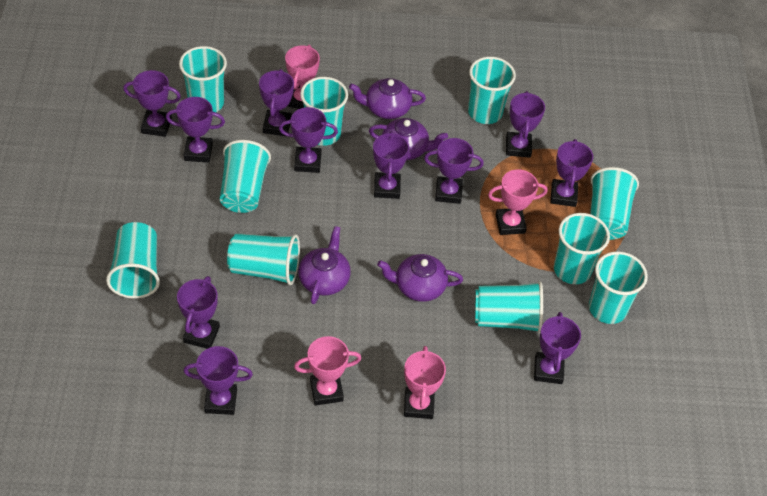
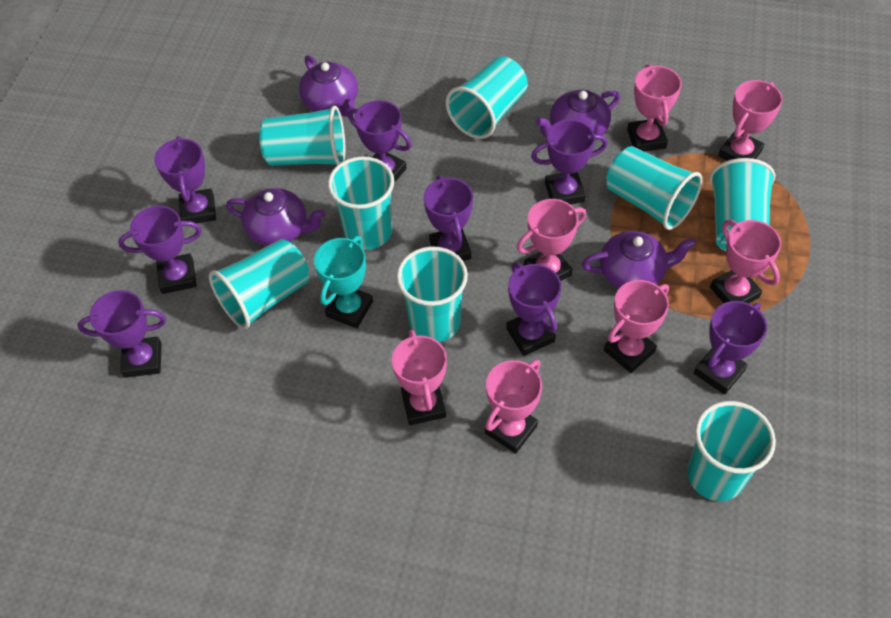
pink trophy: [285,45,320,109] [294,336,361,405] [404,346,446,419] [488,169,547,235] = 4 -> [392,330,447,425] [485,360,542,453] [517,199,586,281] [604,280,669,373] [627,64,682,152] [710,220,781,303] [718,80,783,161] = 7
purple trophy: [123,70,181,137] [166,97,225,163] [177,276,220,349] [183,346,253,415] [259,69,294,136] [279,107,338,173] [373,131,409,199] [424,138,484,204] [506,91,545,158] [534,312,581,384] [551,139,593,207] = 11 -> [77,290,166,378] [118,206,202,294] [154,136,216,223] [348,100,412,183] [423,175,473,261] [506,262,561,356] [531,119,608,205] [694,301,767,395] = 8
turquoise cup: [106,222,160,299] [179,46,227,112] [220,140,271,213] [227,233,300,285] [300,77,348,146] [468,57,516,124] [475,281,543,333] [554,213,610,284] [589,251,648,324] [590,167,639,240] = 10 -> [209,239,309,329] [259,105,345,166] [328,156,394,250] [396,246,468,342] [446,56,528,139] [606,146,702,230] [687,401,776,501] [709,158,775,251] = 8
turquoise trophy: none = 0 -> [314,236,373,328] = 1

